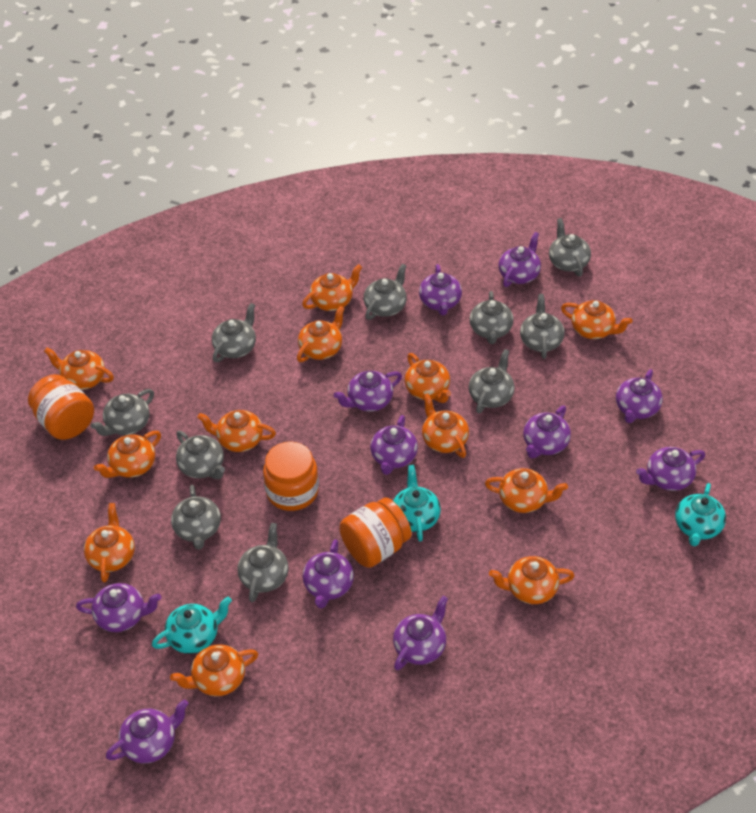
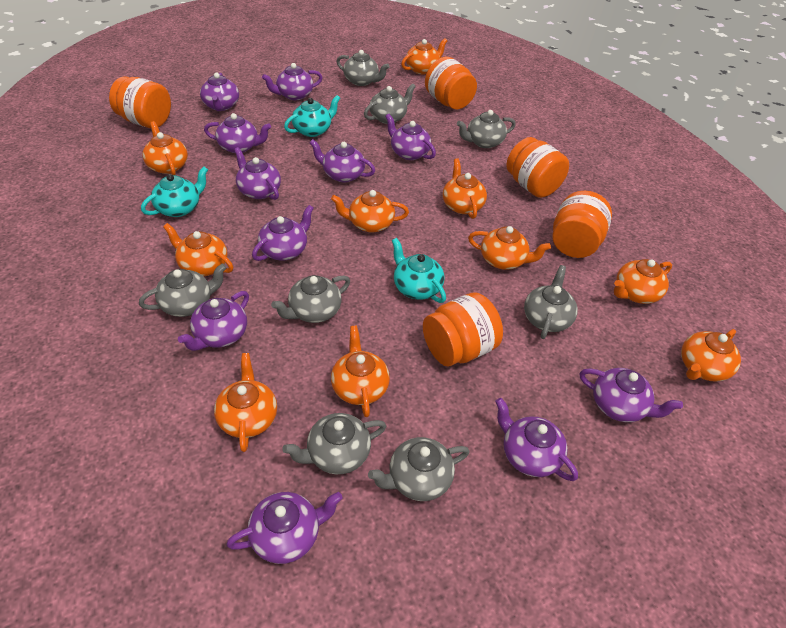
grey teapot: [91,389,154,436] [171,485,221,550] [176,431,225,479] [212,303,256,362] [238,523,289,602] [364,264,407,320] [469,291,514,344] [469,349,515,413] [520,294,564,359] [549,218,591,277] = 10 -> [139,263,227,317] [271,275,350,323] [282,413,386,474] [336,50,390,86] [364,83,416,124] [368,437,470,501] [457,110,516,148] [524,265,578,339] = 8
orange jar: [28,374,94,440] [263,442,319,511] [339,498,412,568] = 3 -> [109,76,171,128] [423,292,503,367] [425,57,477,109] [506,137,569,198] [553,191,612,258] = 5
orange teapot: [44,347,114,390] [84,503,135,582] [94,431,161,478] [170,644,258,696] [197,410,276,452] [297,306,345,362] [302,264,362,311] [405,353,451,403] [422,393,469,458] [485,468,568,513] [489,556,574,604] [561,300,632,339] = 12 -> [142,121,188,175] [163,223,233,276] [214,353,277,452] [331,190,409,233] [331,326,390,417] [401,38,447,74] [443,158,487,219] [468,226,551,270] [614,259,672,304] [681,329,741,382] = 10

